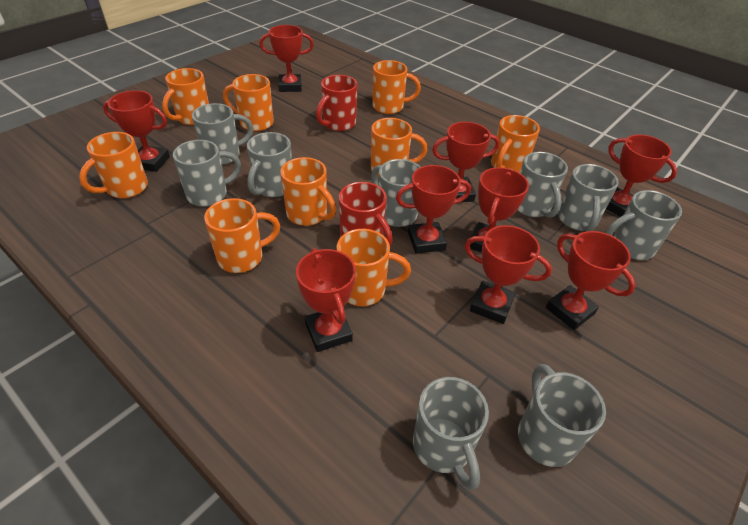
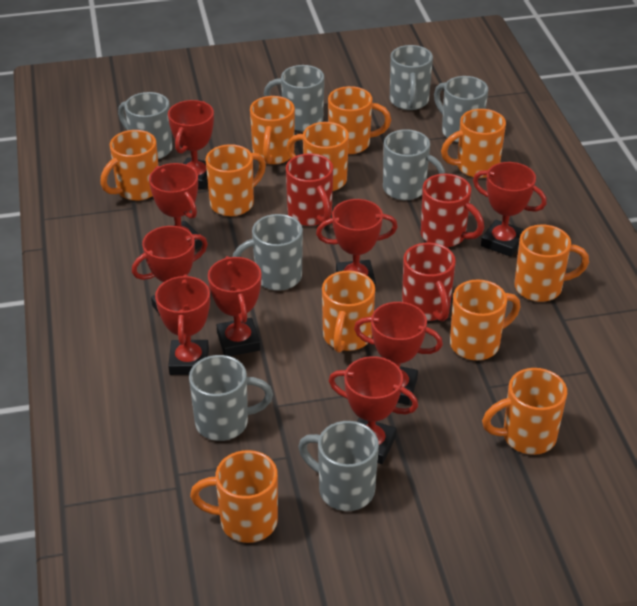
grey mug: [173,140,241,207] [192,103,253,165] [247,132,292,197] [371,159,421,227] [413,377,489,490] [518,152,568,218] [518,364,606,467] [558,164,619,232] [606,190,682,260] = 9 -> [118,92,172,159] [189,355,273,441] [233,214,303,291] [264,65,324,132] [298,421,379,511] [383,129,445,200] [390,45,433,110] [434,76,488,143] = 8
orange mug: [79,132,148,198] [162,68,209,125] [204,198,280,273] [223,74,274,131] [280,157,336,226] [337,229,411,306] [371,118,428,177] [372,60,421,114] [491,115,540,173] = 9 -> [100,130,158,201] [190,450,278,543] [205,144,266,216] [250,96,295,165] [286,122,349,191] [322,270,375,353] [328,86,391,154] [441,109,506,178] [450,279,520,360] [482,368,567,455] [514,224,589,302] = 11
red mug: [316,75,358,131] [339,182,393,246] = 2 -> [286,153,333,226] [402,243,456,322] [421,174,484,247] = 3

